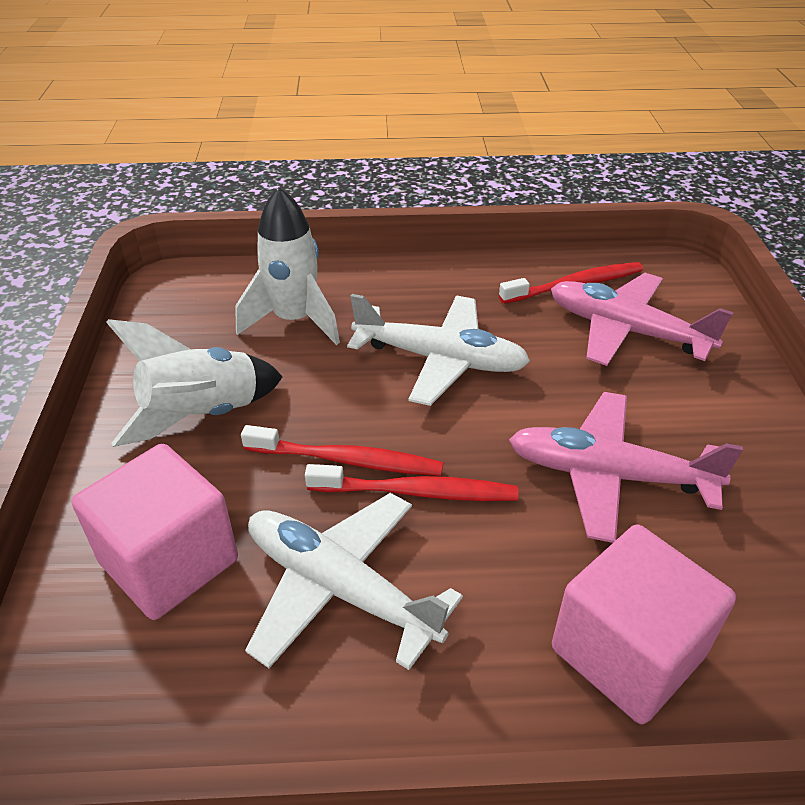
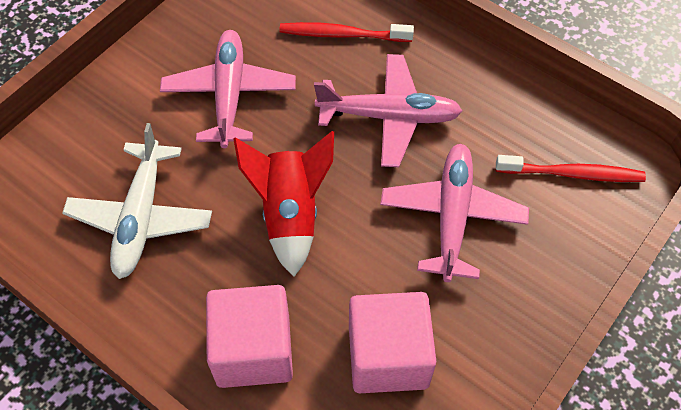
pink plane: [509,392,743,543] [551,273,733,366] = 2 -> [160,30,296,148] [314,54,462,167] [380,144,529,282] = 3
red rocket: none = 0 -> [233,131,334,277] = 1
red toothbrush: [241,425,443,476] [305,464,518,501] [499,262,643,304] = 3 -> [279,22,414,42] [496,155,646,182] = 2
white plane: [245,493,463,670] [347,294,530,406] = 2 -> [62,123,212,279] = 1
white rocket: [106,319,283,447] [235,187,340,345] = 2 -> none = 0

